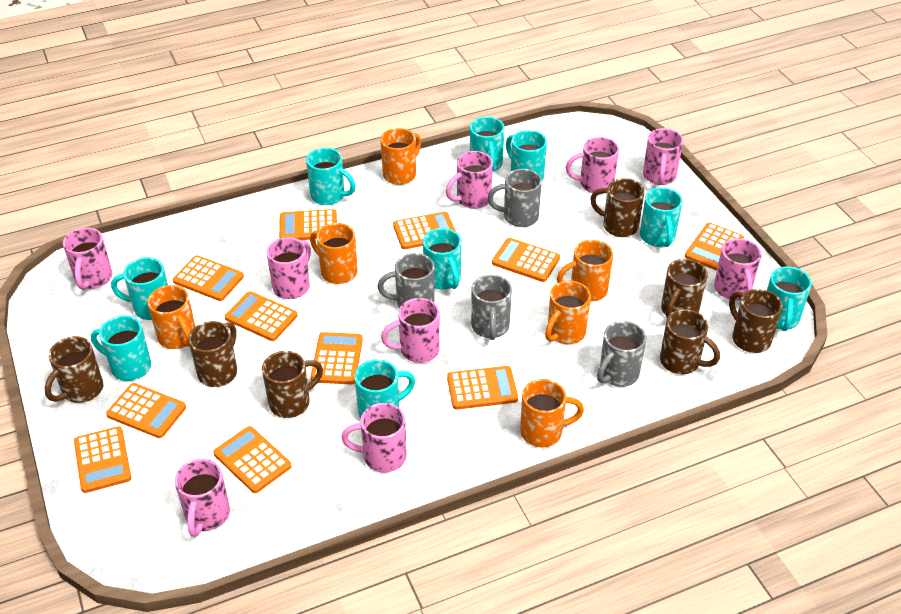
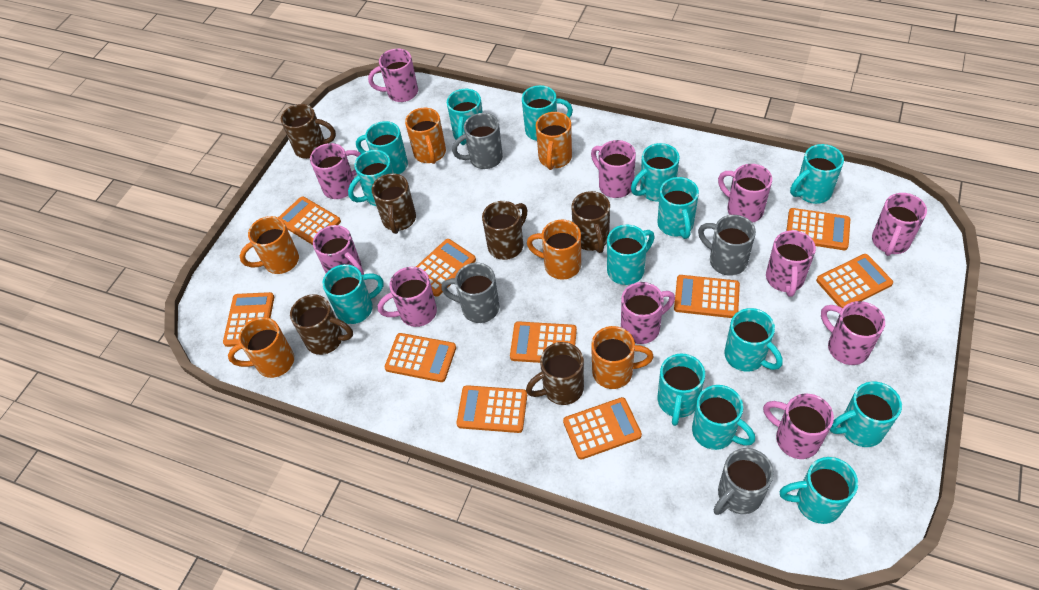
brown mug: [44,336,103,403] [188,321,237,387] [262,351,323,418] [590,178,645,237] [660,309,720,374] [661,259,708,318] [729,289,783,353] = 7 -> [281,104,336,159] [290,294,353,355] [372,173,416,234] [482,201,527,260] [526,342,584,405] [571,191,610,253] = 6
orange calculator: [74,426,131,493] [106,383,186,438] [173,255,244,301] [213,426,292,493] [225,291,298,341] [279,209,337,240] [311,332,363,385] [393,211,457,249] [447,366,518,410] [492,238,560,282] [685,223,744,271] = 11 -> [223,292,274,347] [278,196,341,245] [385,333,456,382] [416,239,476,297] [456,385,527,433] [510,321,577,363] [563,397,642,460] [674,275,740,318] [786,208,850,250] [816,254,893,308] = 10
pink mug: [63,227,112,290] [175,459,230,537] [266,237,311,299] [341,403,407,473] [381,298,440,363] [446,151,493,209] [566,137,619,194] [643,128,683,185] [714,238,762,300] = 9 -> [310,143,361,199] [313,225,364,275] [368,49,418,102] [378,267,437,327] [591,140,636,198] [621,282,675,344] [718,164,772,223] [763,394,834,459] [766,230,816,297] [821,301,885,365] [872,193,927,256] = 11
turquoise mug: [91,315,151,381] [111,257,168,320] [306,148,356,205] [354,359,415,419] [423,228,462,290] [470,117,505,172] [506,130,547,181] [640,187,683,247] [767,266,812,331] = 9 -> [322,264,384,324] [348,150,394,206] [356,121,408,174] [447,89,483,145] [522,85,573,141] [607,225,655,285] [631,143,680,202] [657,177,699,239] [658,353,705,426] [692,385,755,450] [724,308,783,372] [780,457,858,524] [790,144,844,204] [830,381,902,447] = 14

